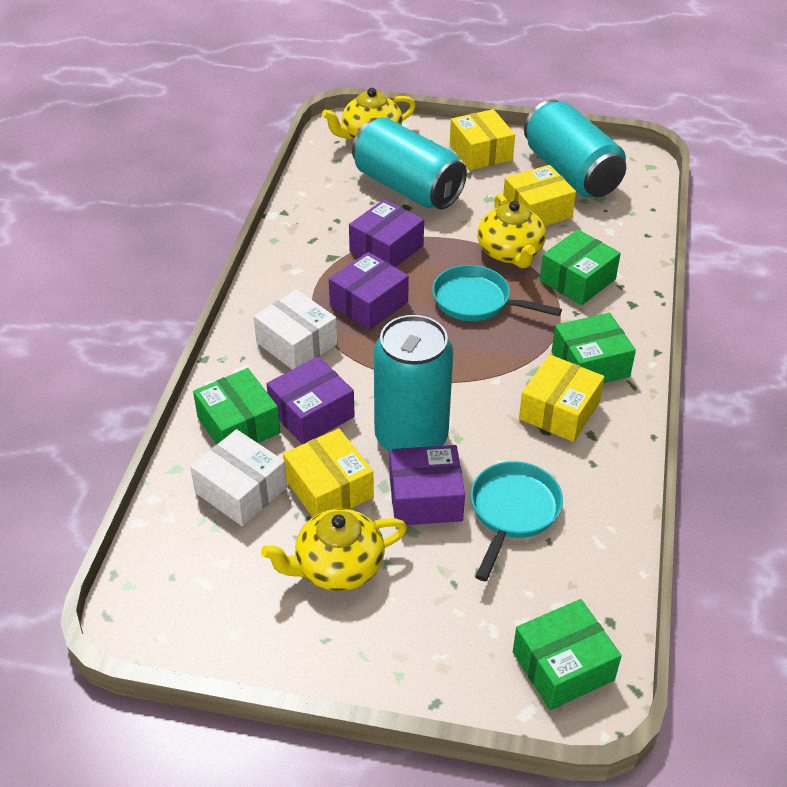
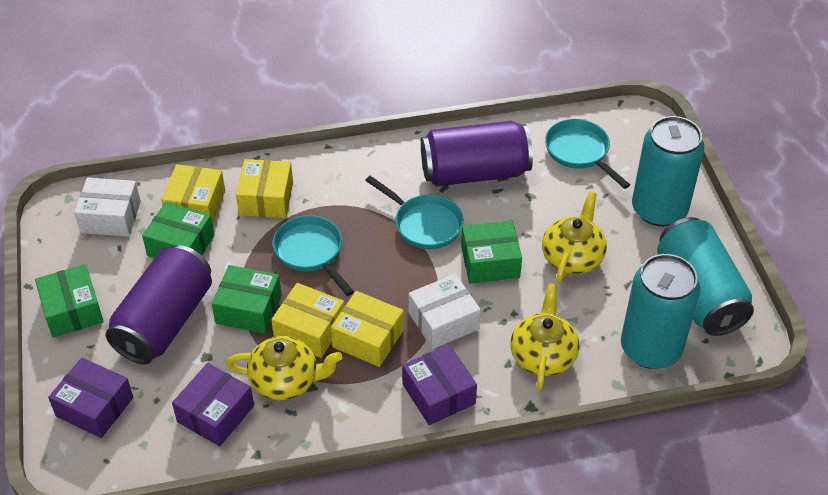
purple box: [266,357,355,444] [329,252,409,330] [349,199,424,268] [389,445,465,525] = 4 -> [48,357,133,438] [172,363,254,446] [402,344,477,425] = 3
purple can: none = 0 -> [106,245,212,364] [421,121,533,186] = 2
turquoise pan: [432,265,562,321] [471,461,563,581] = 2 -> [273,215,354,296] [365,176,464,249] [545,119,630,189] = 3

